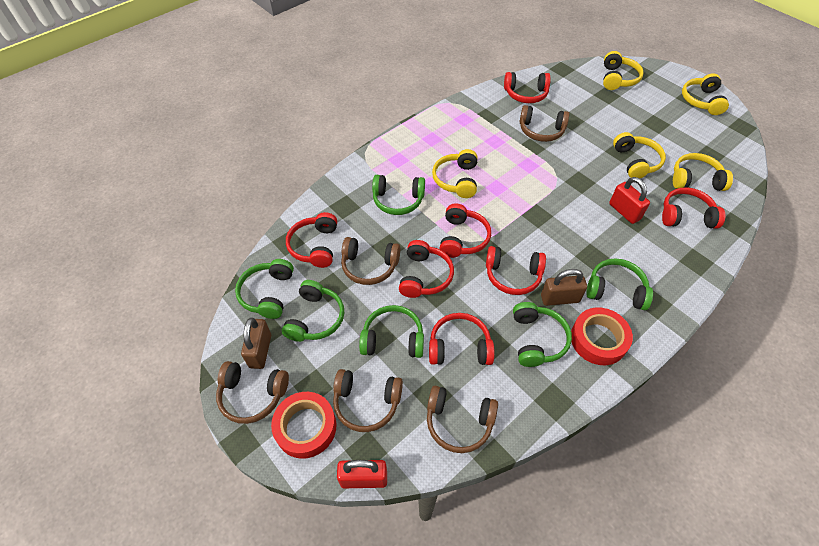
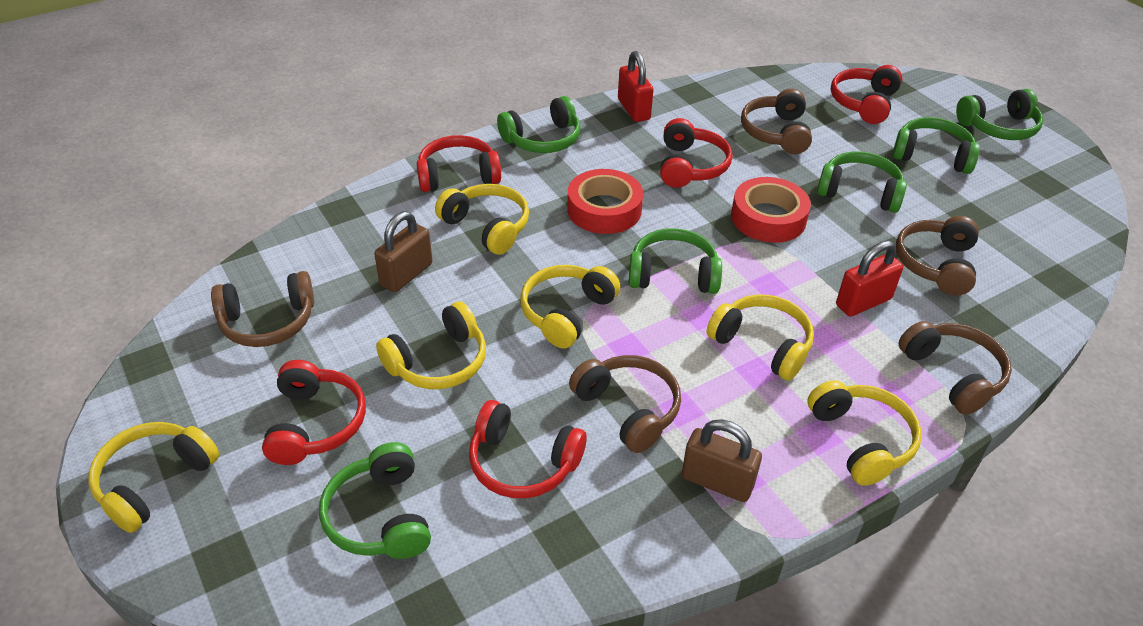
red headphones: [286,212,337,268] [399,240,454,298] [429,313,495,365] [439,204,491,258] [486,246,546,295] [504,72,551,103] [662,187,725,229] = 7 -> [262,360,366,465] [417,135,501,192] [469,400,587,498] [660,118,732,188] [831,65,902,124] = 5
yellow headphones: [432,149,478,198] [603,51,644,90] [613,132,666,179] [673,153,733,191] [682,73,729,115] = 5 -> [88,422,219,533] [376,301,486,389] [435,184,529,255] [520,265,620,349] [707,294,814,381] [807,380,922,486] = 6

